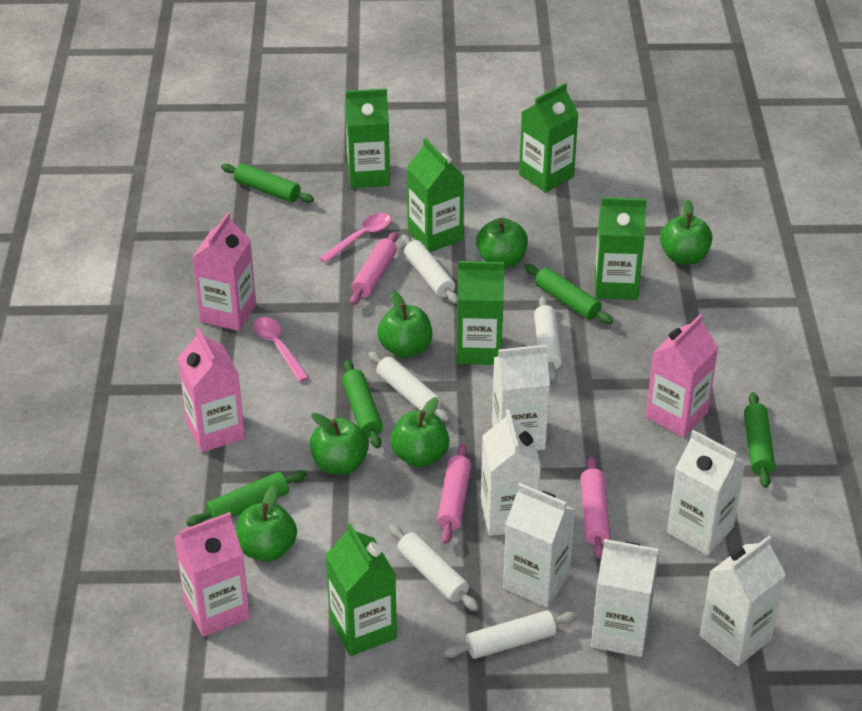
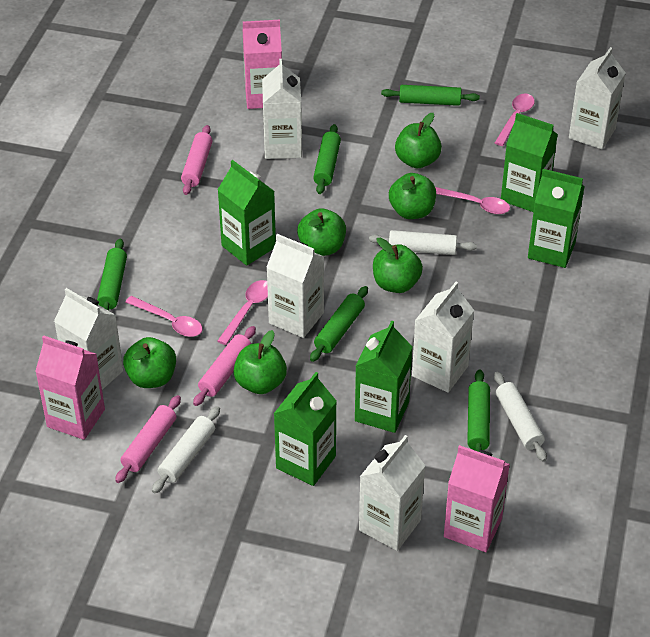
green carton: [325,523,397,656] [345,88,390,188] [407,138,464,252] [457,261,505,365] [519,83,579,192] [595,197,647,300] = 6 -> [217,160,276,266] [274,372,337,486] [355,321,413,433] [501,113,558,212] [528,169,585,268] = 5
pink carton: [174,512,250,637] [178,328,245,452] [192,212,256,331] [646,314,718,437] = 4 -> [35,335,105,440] [243,20,282,109] [444,445,510,552] = 3
pink spoon: [253,317,309,382] [319,213,391,263] = 2 -> [125,296,203,337] [218,280,268,345] [435,187,510,214] [495,93,535,146] = 4
white rolling pin: [368,351,450,422] [389,524,479,611] [401,234,458,304] [443,610,578,659] [534,296,562,381] = 5 -> [152,406,220,493] [369,230,477,255] [494,372,547,462] = 3

